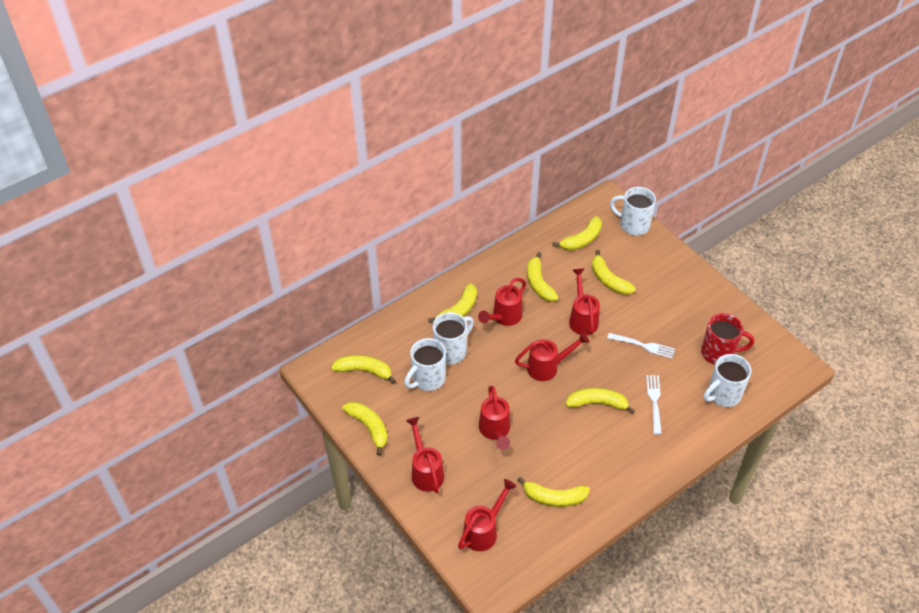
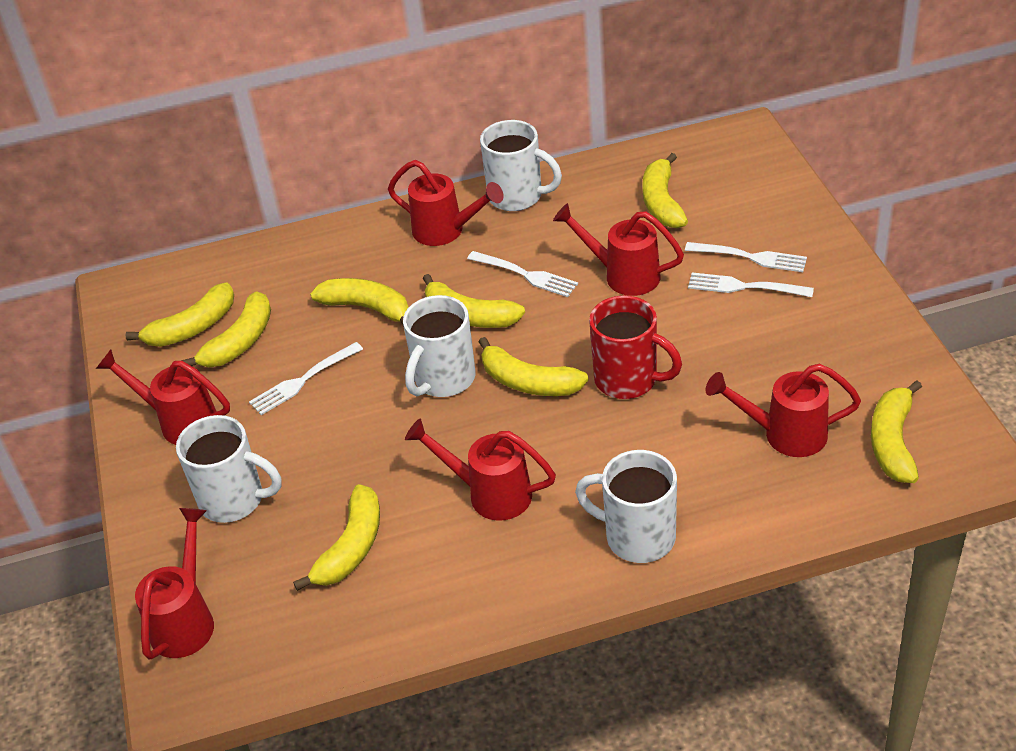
white fork: [607,333,675,359] [646,375,661,435] = 2 -> [249,342,363,415] [467,251,578,297] [685,242,807,272] [688,272,814,297] = 4

